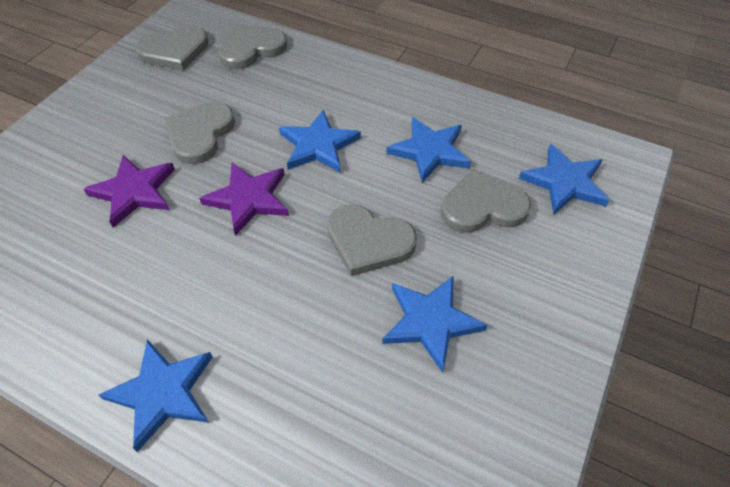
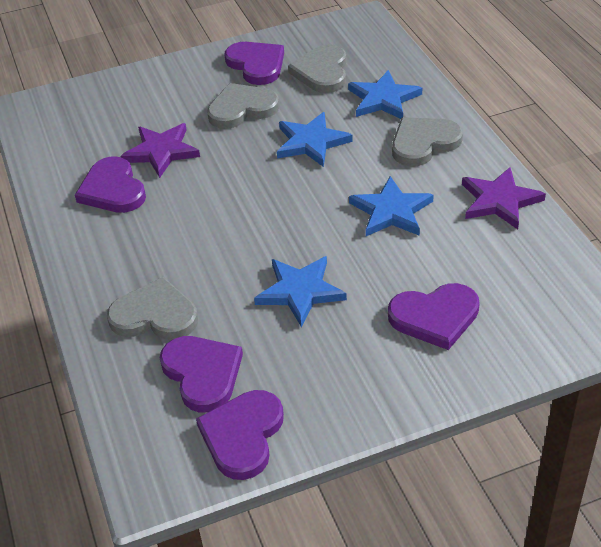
blue star: [99,339,212,452] [279,110,361,173] [382,276,487,373] [387,117,471,183] [519,144,609,214] = 5 -> [254,256,347,327] [277,112,353,167] [348,70,422,119] [349,176,434,236] = 4
grey heart: [136,25,208,70] [164,102,235,164] [218,25,287,69] [327,204,417,276] [441,168,531,233] = 5 -> [107,277,198,340] [207,83,280,129] [288,44,346,93] [392,117,463,166] = 4
purple heart: none = 0 -> [75,157,146,213] [160,336,243,413] [196,390,284,480] [225,42,284,85] [388,283,480,350] = 5

